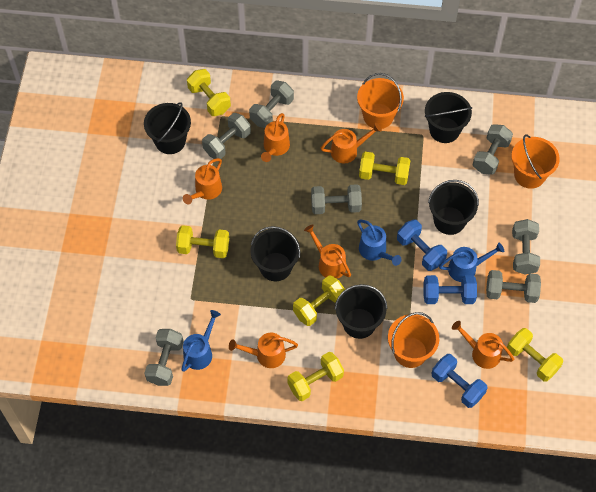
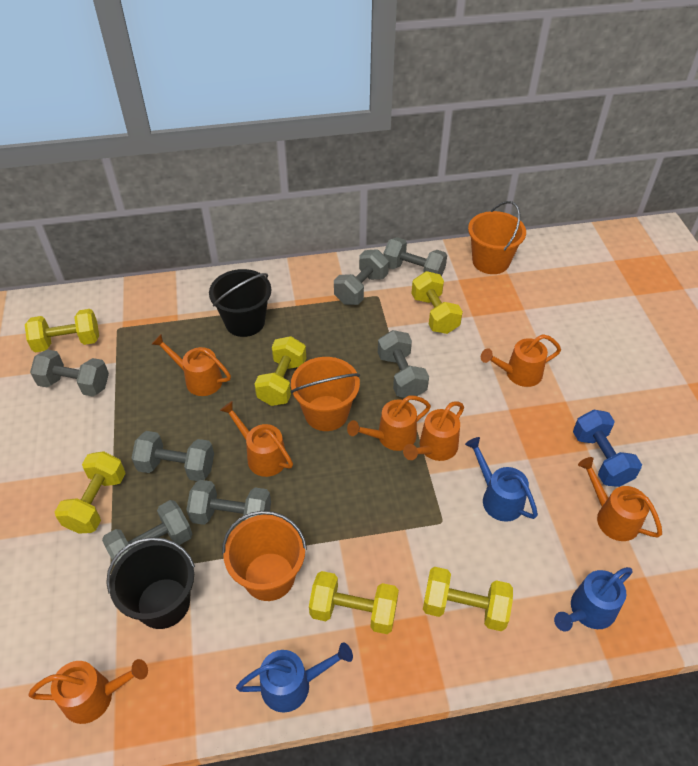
black bucket: [144,102,191,154] [251,226,300,281] [335,284,387,339] [425,92,472,143] [428,180,479,235] = 5 -> [106,537,195,629] [209,269,271,337] = 2
blue dumbbell: [397,220,447,271] [423,275,477,304] [431,354,487,408] = 3 -> [573,410,642,487] = 1
orange watering can: [183,158,222,204] [229,333,298,368] [261,113,290,162] [304,225,351,279] [321,123,382,163] [452,321,514,369] = 6 -> [28,659,148,724] [151,334,231,396] [220,401,293,477] [347,396,431,451] [403,401,464,461] [481,334,561,387] [578,457,662,541] = 7

